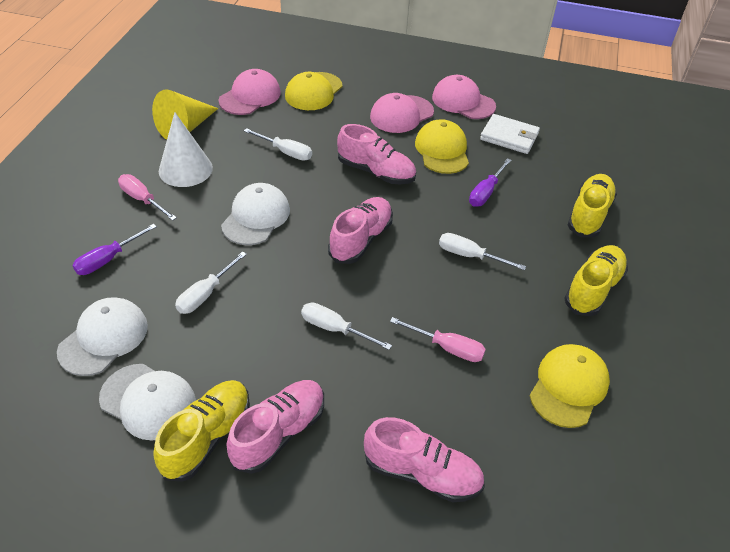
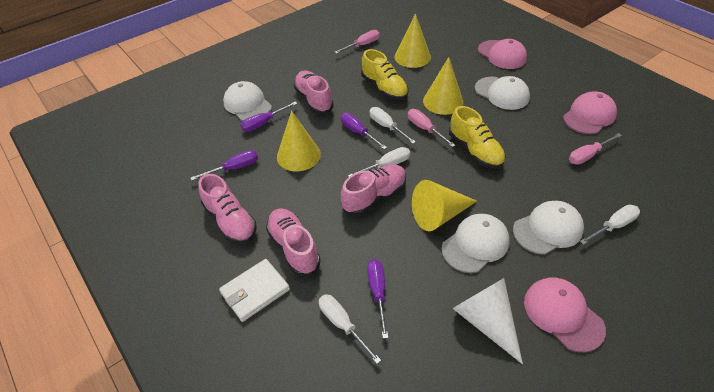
pink screwdriver: [118,174,177,221] [390,317,486,362] = 2 -> [335,30,380,54] [408,109,455,147] [569,133,622,165] = 3
purple screwdriver: [72,224,157,275] [469,158,511,207] = 2 -> [190,150,258,181] [241,102,297,132] [341,113,387,149] [367,259,388,339] = 4
white cap: [57,297,148,376] [99,364,196,440] [221,183,290,245] = 3 -> [223,81,272,121] [442,214,510,273] [475,76,530,110] [513,201,584,255] = 4
yellow cap: [285,72,342,110] [415,119,469,174] [529,344,610,428] = 3 -> none = 0
yellow cone: [152,89,218,140] = 1 -> [277,111,321,171] [395,13,431,68] [412,180,477,231] [423,57,463,115] = 4
yellow shoe: [153,380,250,482] [564,245,628,316] [568,174,617,237] = 3 -> [361,49,409,100] [449,106,506,169] = 2

